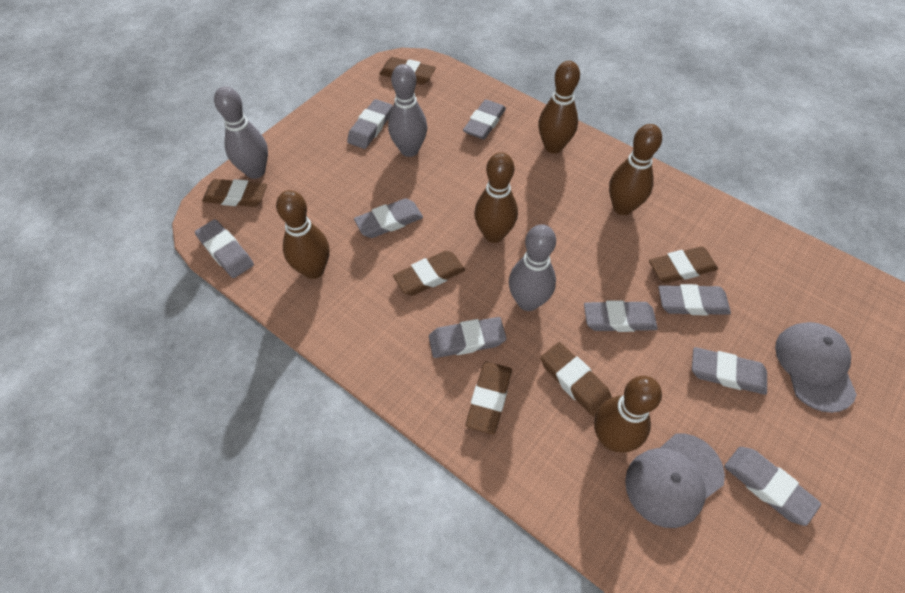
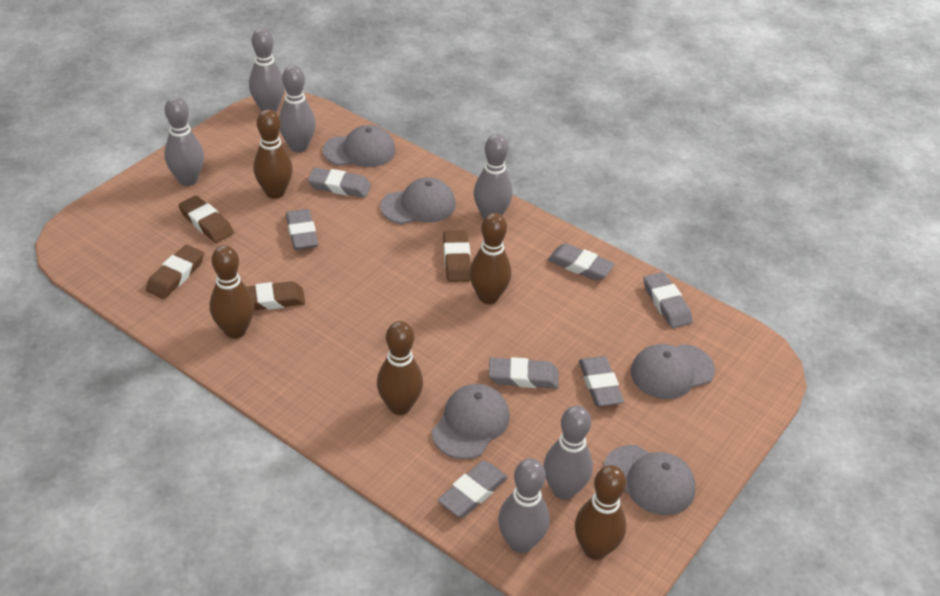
brown eraser: [202,179,267,207] [379,57,436,85] [393,251,465,296] [466,362,512,435] [541,342,612,417] [649,246,718,283] = 6 -> [146,245,204,299] [178,196,234,243] [247,281,305,310] [443,230,471,282] = 4
grey bowling pin: [214,86,268,179] [388,64,428,157] [509,224,556,311] = 3 -> [164,97,204,186] [249,28,285,112] [279,65,316,153] [474,134,513,220] [498,458,549,553] [544,405,593,500] = 6
grey cap: [625,433,725,528] [775,322,857,413] = 2 -> [323,125,396,167] [380,177,456,224] [432,384,510,459] [604,445,696,515] [631,344,715,399] = 5
grey eraser: [195,219,254,278] [347,99,393,149] [354,198,423,238] [429,317,506,358] [463,99,506,139] [584,300,658,332] [658,284,731,315] [692,347,767,395] [724,447,821,526] = 9 -> [286,209,318,250] [308,167,371,198] [438,461,508,517] [489,357,558,389] [548,243,615,281] [579,356,624,406] [644,272,693,328] = 7

